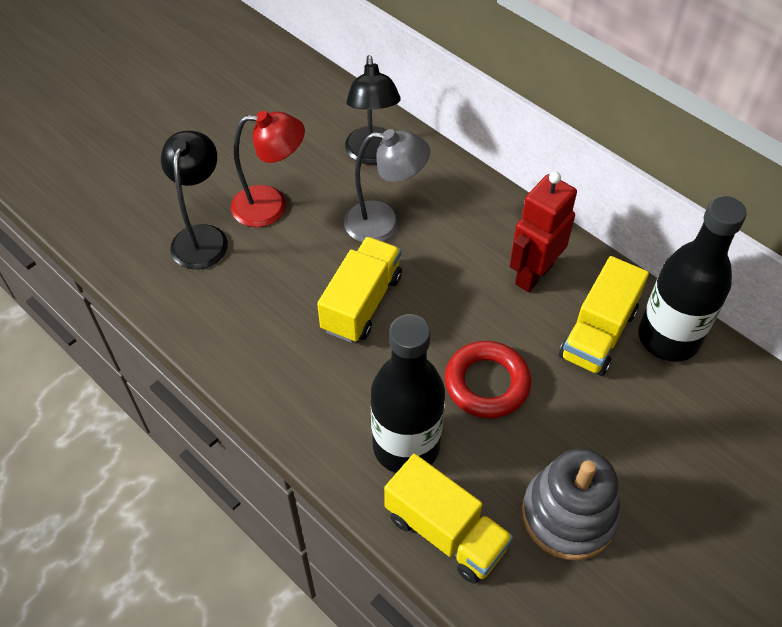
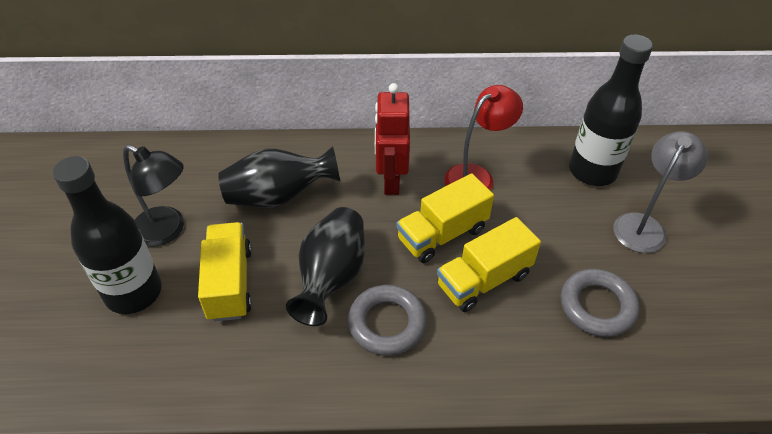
black lamp: [161,131,228,269] [345,55,401,164] = 2 -> [123,145,184,247] = 1
black vase: none = 0 -> [218,146,341,208] [286,207,365,326] = 2
grey ring: none = 0 -> [348,285,427,356] [560,269,639,337] = 2
grey stacking toy: [522,448,620,560] = 1 -> none = 0
red ring: [445,341,531,418] = 1 -> none = 0

